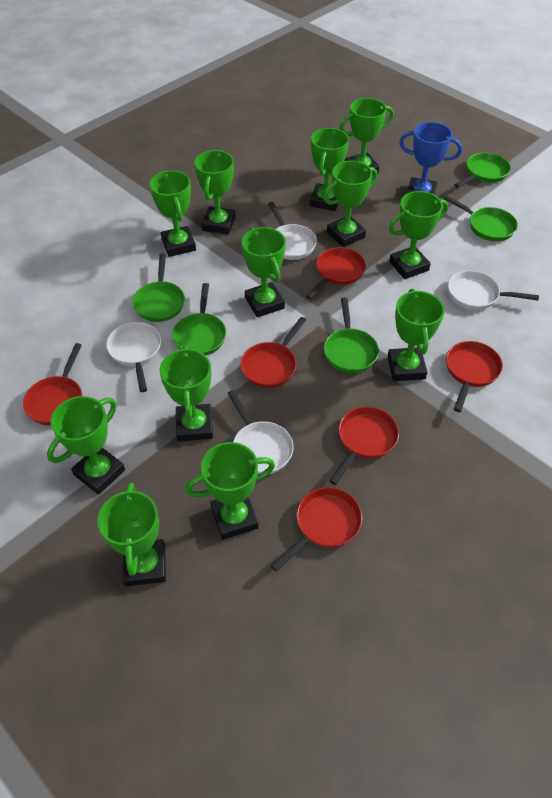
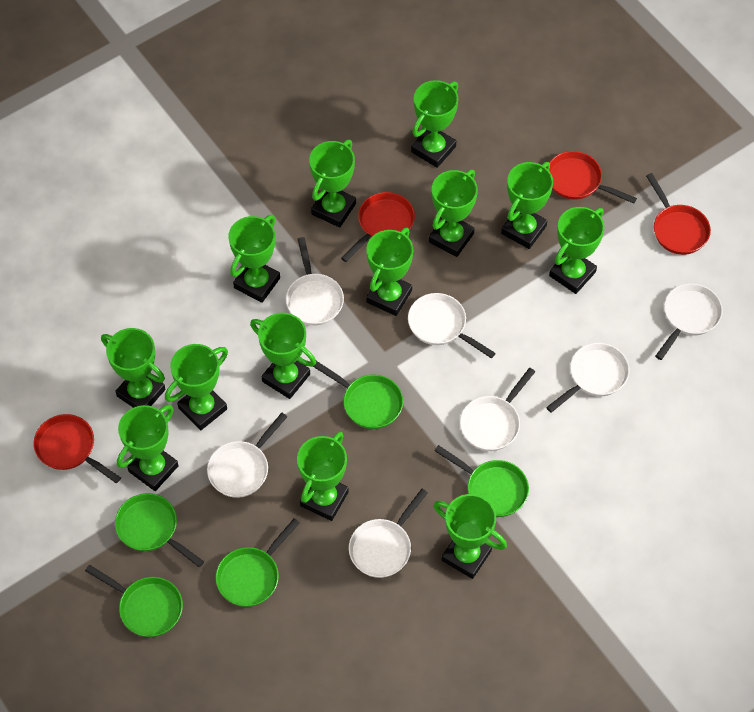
blue trophy: [399,122,462,195] = 1 -> none = 0
green trophy: [47,396,125,495] [97,483,166,586] [149,170,196,257] [159,346,213,442] [185,442,275,540] [194,150,236,234] [242,227,286,317] [309,128,349,211] [323,161,378,247] [339,98,394,175] [387,289,445,381] [389,191,448,279] = 12 -> [101,328,166,408] [117,405,178,491] [165,344,228,430] [228,215,280,303] [250,313,316,399] [297,432,349,521] [309,140,356,228] [366,228,413,316] [411,80,458,168] [429,170,478,257] [433,494,507,579] [501,162,553,249] [549,207,605,294] = 13
red pan: [23,343,82,425] [241,317,306,388] [271,487,362,572] [306,247,366,299] [329,406,399,485] [446,341,503,412] = 6 -> [33,414,121,483] [341,192,415,262] [549,151,637,204] [646,173,711,255] = 4
white pan: [106,322,161,392] [228,390,294,474] [268,202,317,260] [448,270,539,310] = 4 -> [207,413,287,498] [286,237,344,326] [349,489,428,578] [408,293,496,359] [460,368,535,451] [546,343,630,413] [655,283,723,360] = 7

